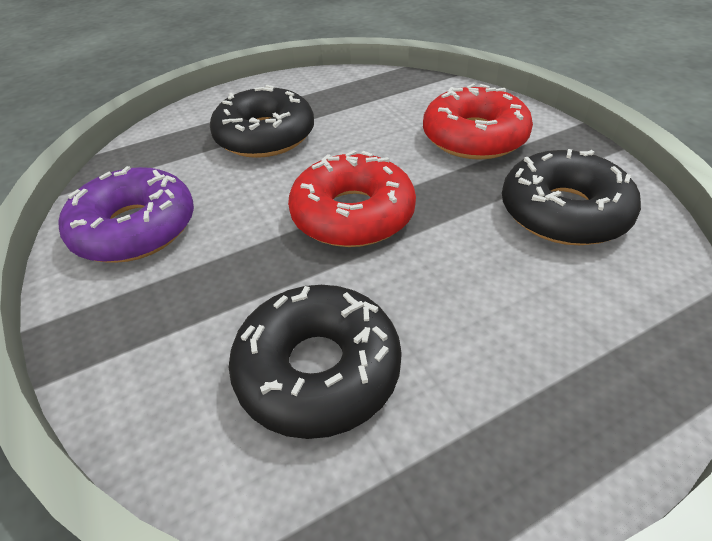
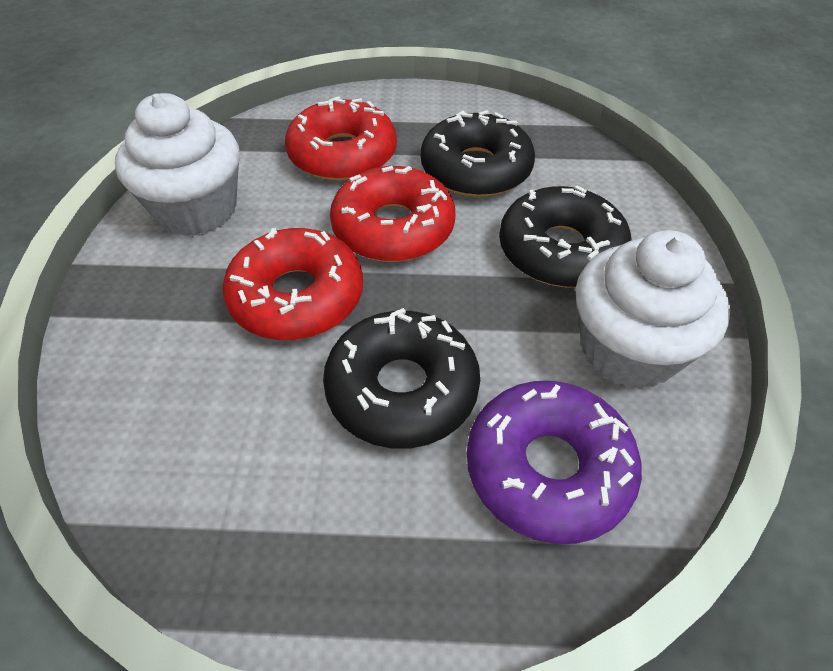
red donut: [288,150,416,247] [423,84,533,160] = 2 -> [223,228,363,340] [285,96,397,181] [330,166,455,262] = 3
white cupcake: none = 0 -> [115,93,240,236] [575,230,730,389] = 2

